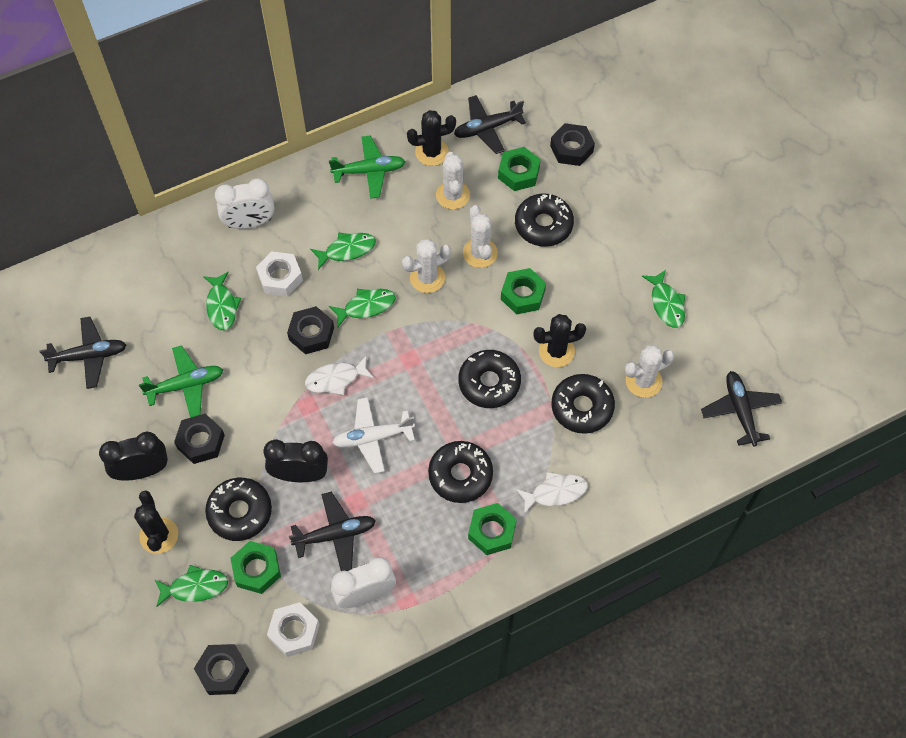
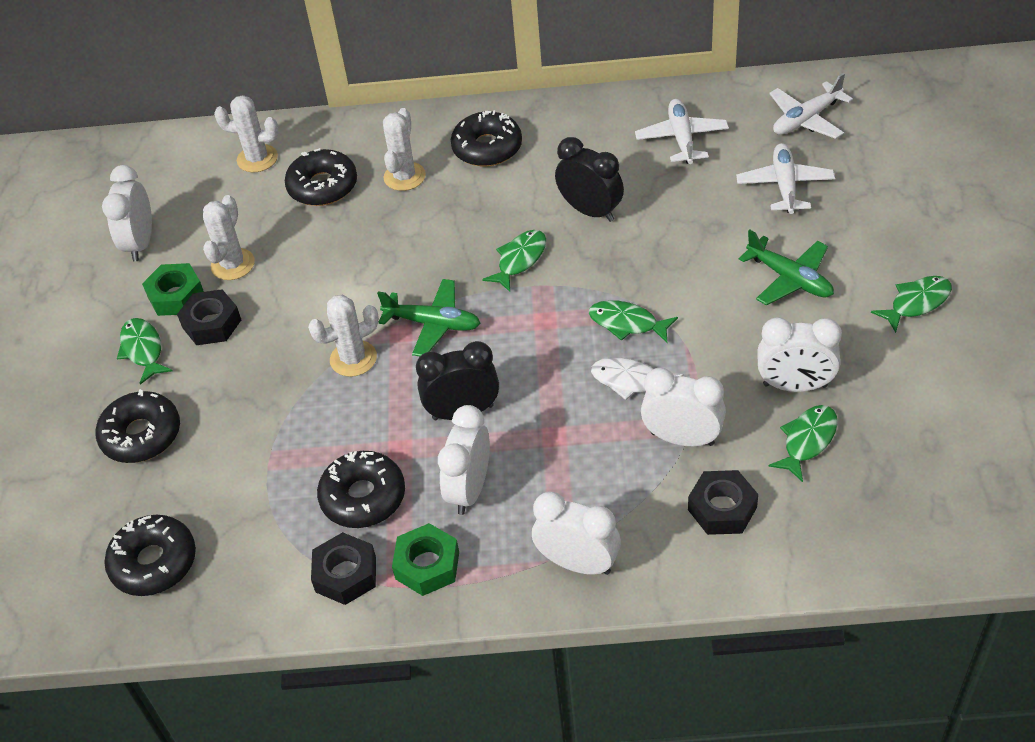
black cactus: [134,490,178,554] [407,110,456,166] [533,314,586,367] = 3 -> none = 0
black nut: [174,414,225,464] [194,644,250,695] [287,306,334,354] [550,123,595,166] = 4 -> [177,289,241,345] [311,532,376,605] [688,470,758,535] = 3
black plane: [39,317,126,389] [289,492,376,571] [454,95,526,154] [701,371,782,446] = 4 -> none = 0
green nut: [230,541,281,594] [468,503,517,555] [498,147,541,191] [501,268,546,314] = 4 -> [142,263,204,316] [392,523,459,596] = 2
white clock: [215,179,274,229] [331,557,396,608] = 2 -> [102,165,152,262] [438,405,490,515] [532,491,621,575] [641,368,726,446] [757,318,842,392] = 5
white fish: [305,355,374,395] [516,472,588,514] = 2 -> [591,357,684,400] = 1
white nut: [256,251,303,296] [267,602,320,657] = 2 -> none = 0
white plane: [332,397,415,474] = 1 -> [635,99,729,164] [736,143,835,214] [769,73,853,139] = 3

